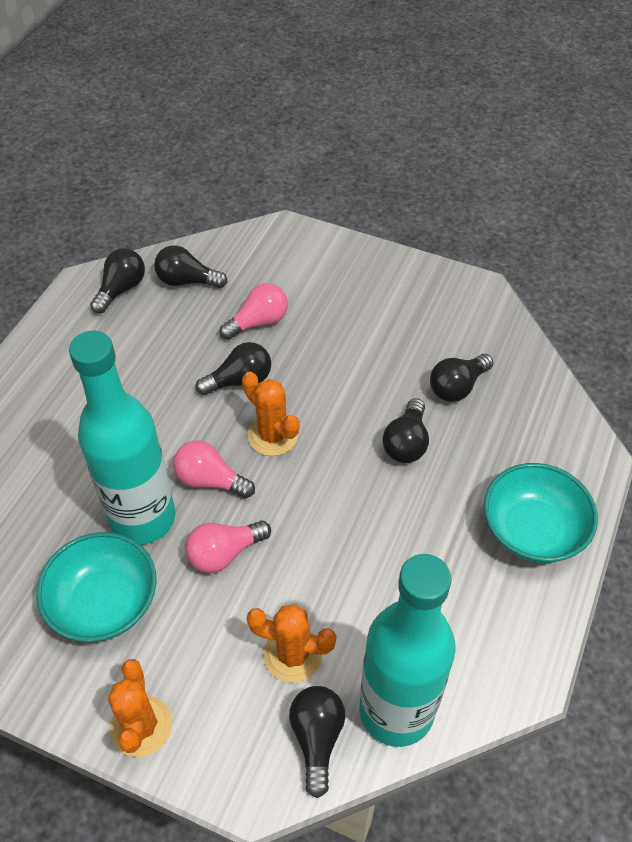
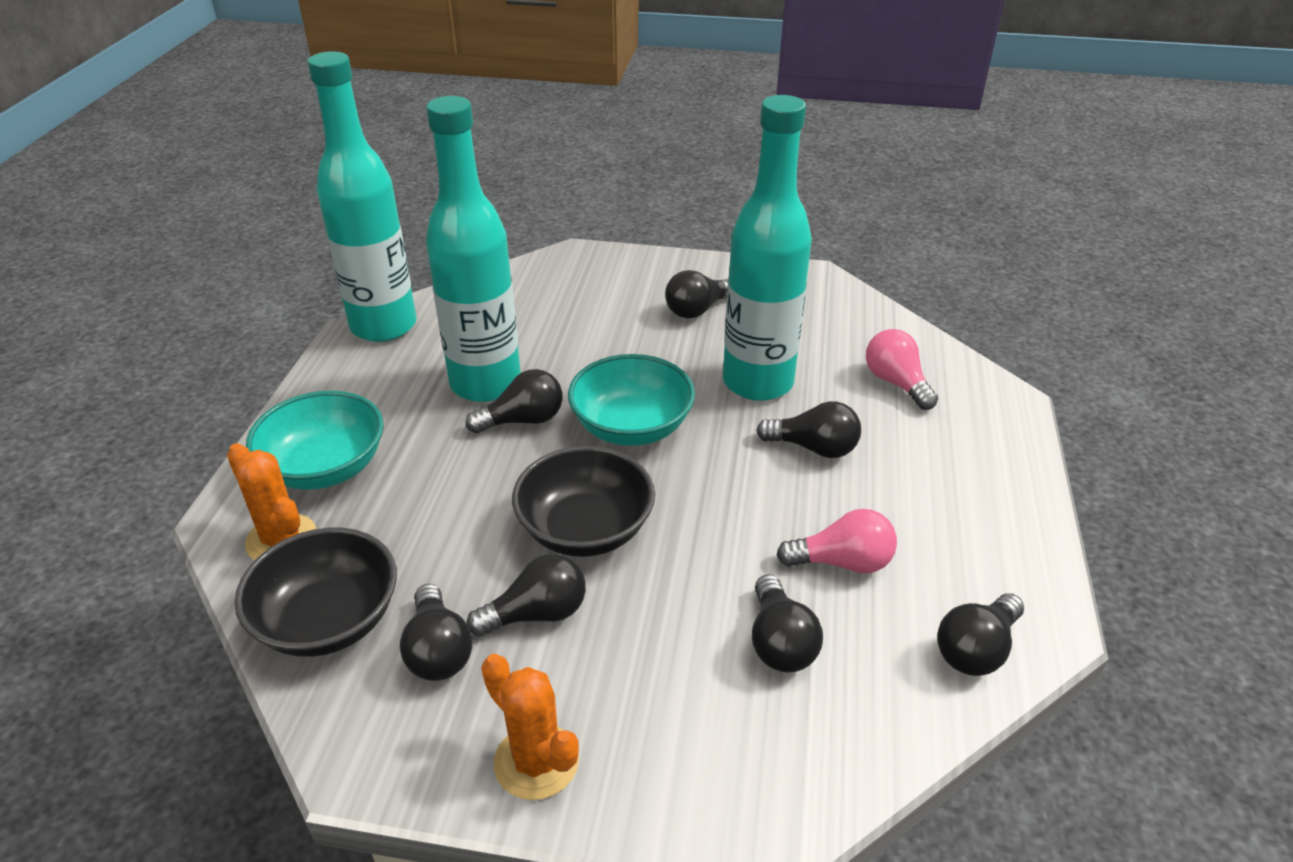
black bowl: none = 0 -> [235,528,397,657] [512,446,655,557] = 2
black light bulb: [90,248,145,314] [154,246,228,288] [195,342,271,395] [289,686,345,798] [383,398,429,463] [430,354,493,402] = 6 -> [400,584,473,681] [465,369,562,433] [467,553,586,636] [665,270,728,319] [752,574,823,672] [756,401,861,458] [937,593,1024,676] = 7
orange cactus: [108,659,172,757] [242,372,299,456] [247,604,336,683] = 3 -> [227,443,316,560] [481,654,579,800] = 2
pink light bulb: [173,440,255,498] [186,521,271,573] [219,283,288,340] = 3 -> [776,509,897,573] [866,329,938,410] = 2
turquoise bottle: [69,331,175,545] [359,554,456,747] = 2 -> [308,51,417,342] [426,96,521,402] [723,95,812,401] = 3

